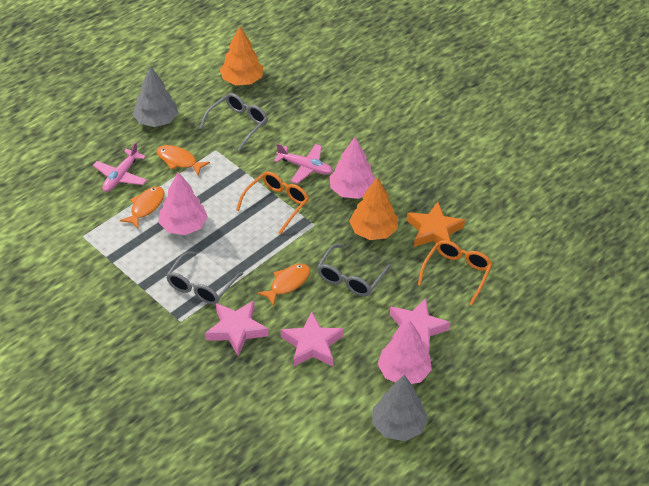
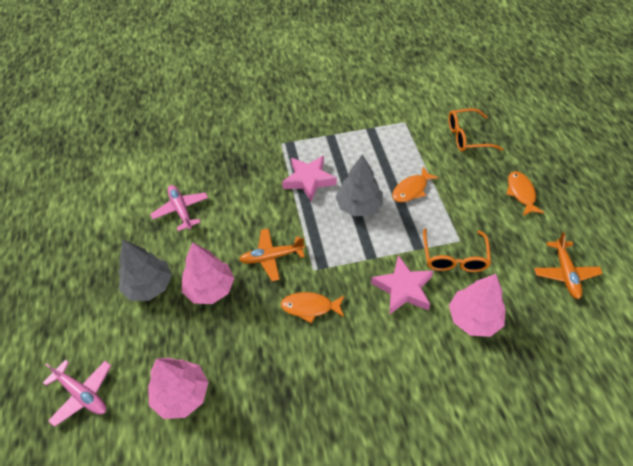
grey glasses: [166,252,243,305] [200,93,268,151] [317,244,391,296] = 3 -> none = 0
orange plane: none = 0 -> [239,228,305,281] [534,232,603,299] = 2
orange star: [406,202,465,247] = 1 -> none = 0
orange tree: [220,26,263,85] [349,177,398,240] = 2 -> none = 0
pink star: [205,301,269,357] [281,311,344,367] [390,298,450,354] = 3 -> [282,155,337,201] [371,255,433,315] = 2

